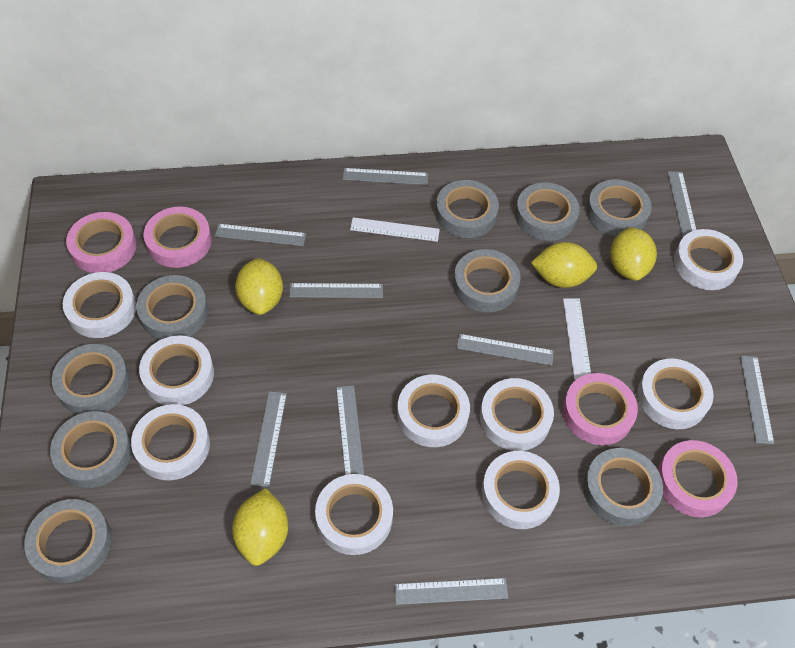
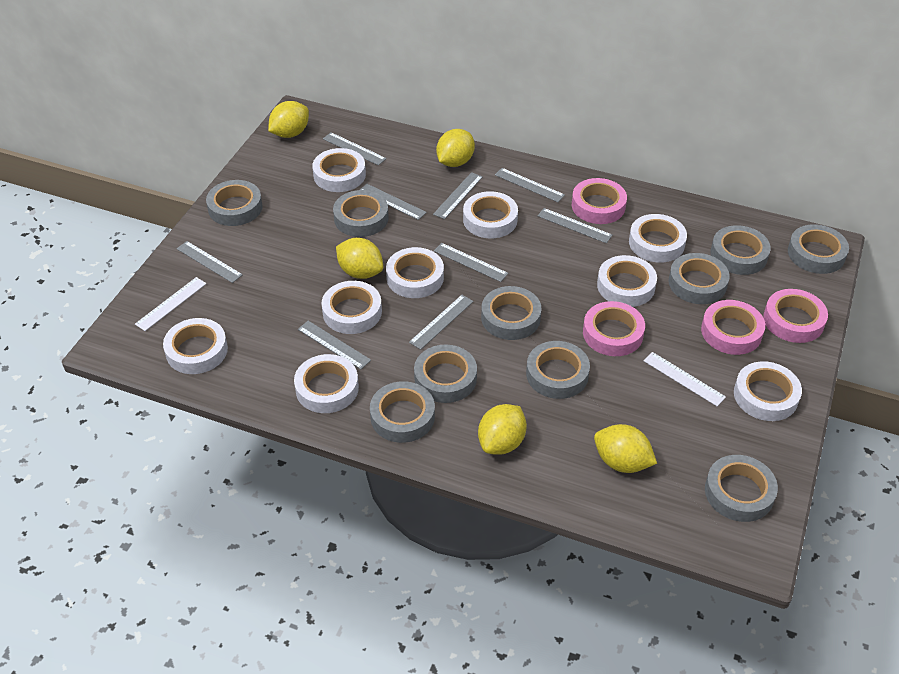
grey tape: [24,499,112,583] [50,411,132,488] [52,344,130,414] [136,275,208,340] [435,180,499,238] [453,249,520,312] [515,182,579,241] [583,448,663,526] [586,179,652,237] = 9 -> [206,180,263,226] [333,190,389,237] [370,381,435,443] [414,345,477,403] [481,286,541,340] [526,341,590,399] [669,253,730,304] [705,455,778,522] [711,225,771,275] [788,224,849,274] = 10
yellow lemon: [232,488,288,566] [235,258,283,315] [531,242,597,288] [610,227,657,281] = 4 -> [268,101,309,138] [336,238,383,279] [436,129,475,167] [478,404,527,455] [594,424,657,473] = 5

